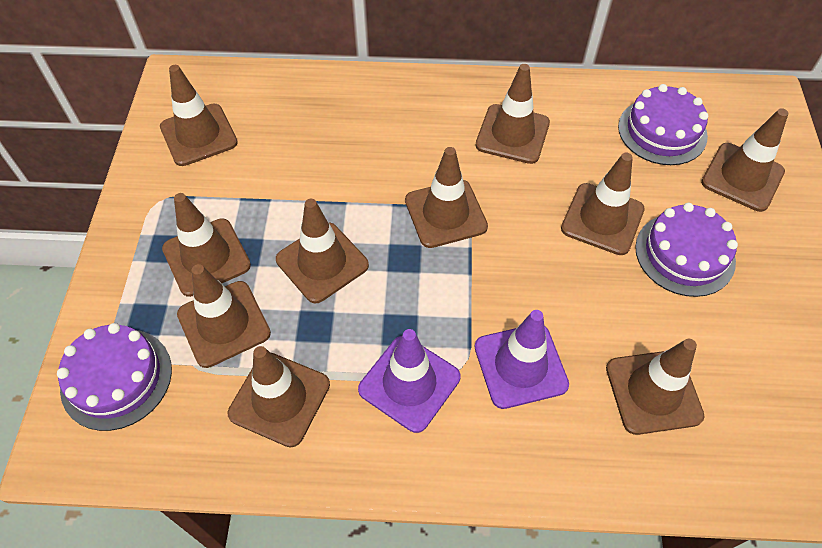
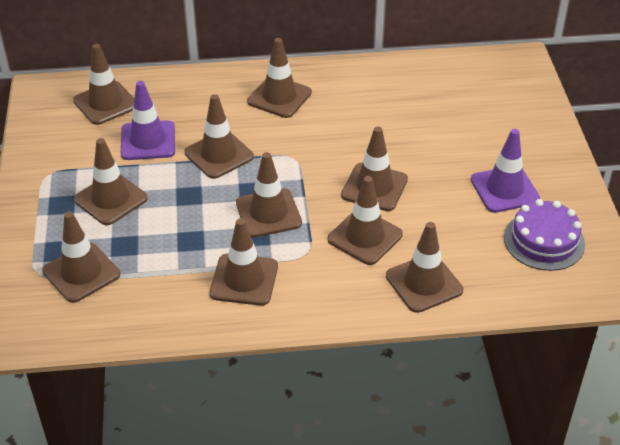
purple cake: [57,323,172,431] [618,84,708,165] [635,203,738,297] = 3 -> [504,199,585,271] = 1

